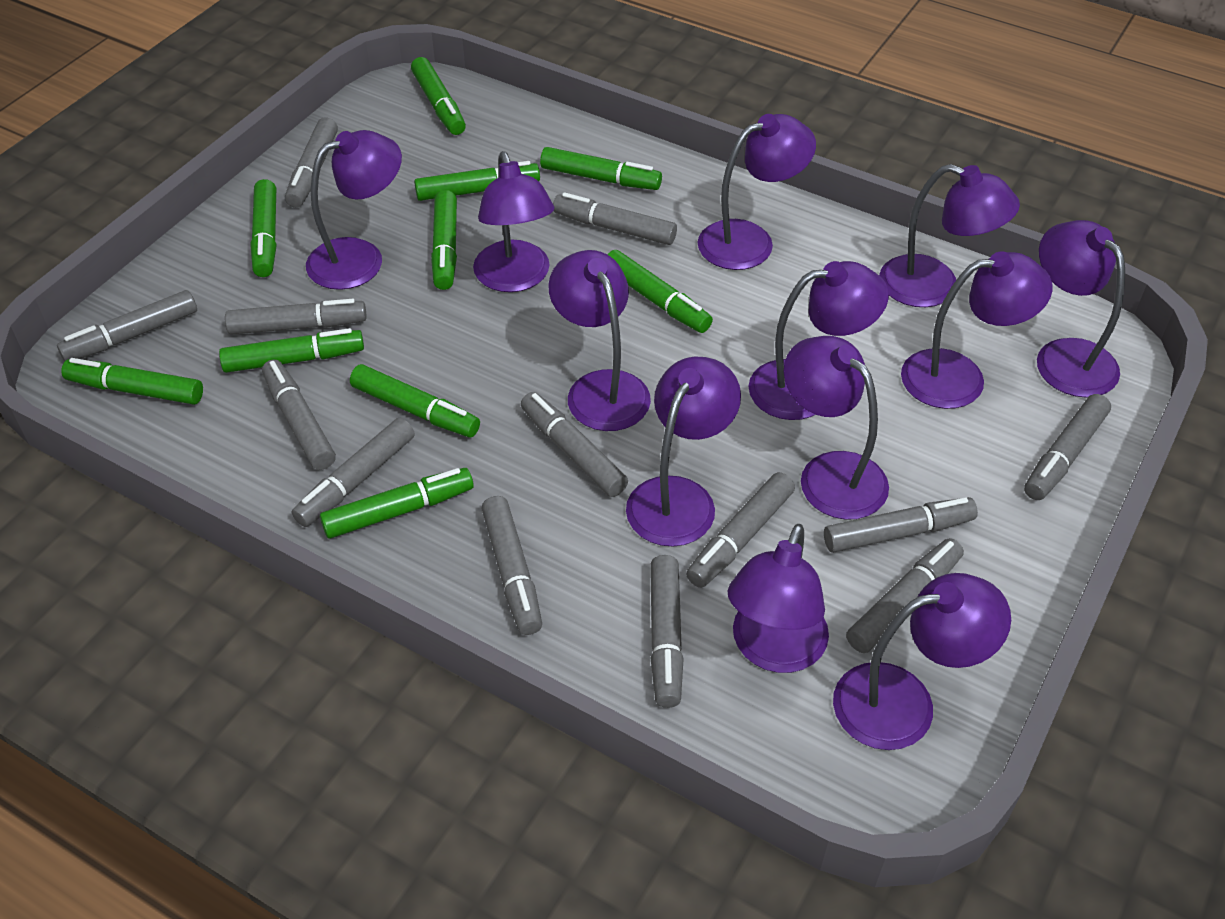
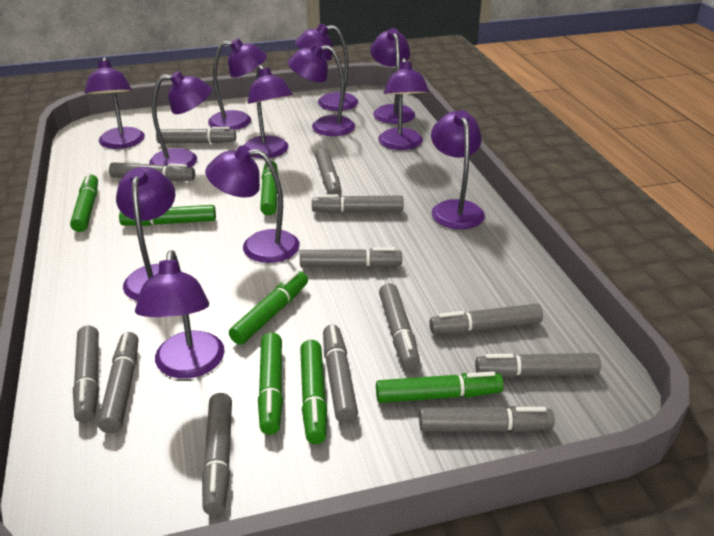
green marker: [61,358,203,405] [219,328,364,373] [250,179,276,277] [320,468,474,539] [350,364,480,438] [411,57,466,135] [414,161,540,201] [431,190,457,290] [540,147,662,190] [607,250,713,333] = 10 -> [70,173,98,232] [119,205,216,226] [229,271,308,345] [258,332,283,435] [260,159,279,215] [300,340,327,444] [376,371,504,403] = 7

